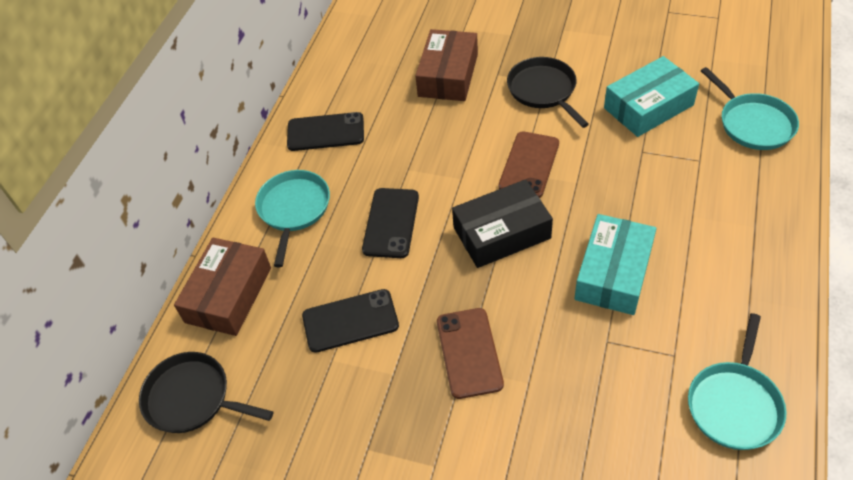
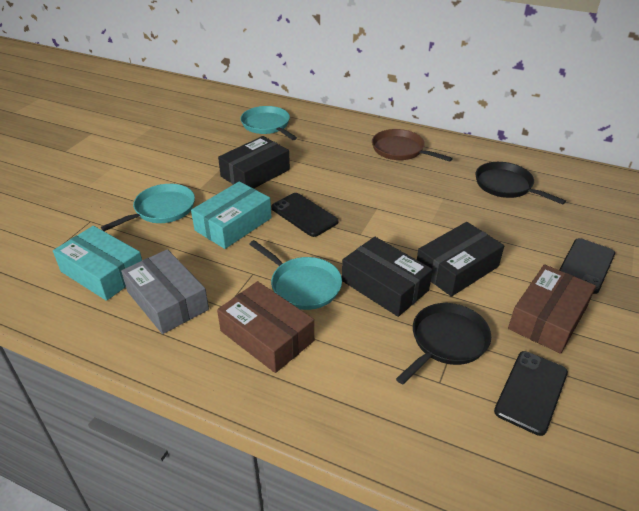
black box: [452,179,553,268] = 1 -> [218,136,290,188] [342,237,433,317] [417,222,504,297] = 3
brown pan: none = 0 -> [372,129,453,162] = 1
brown phone: [437,308,504,399] [499,131,559,198] = 2 -> none = 0
grey box: none = 0 -> [121,249,209,334] = 1

